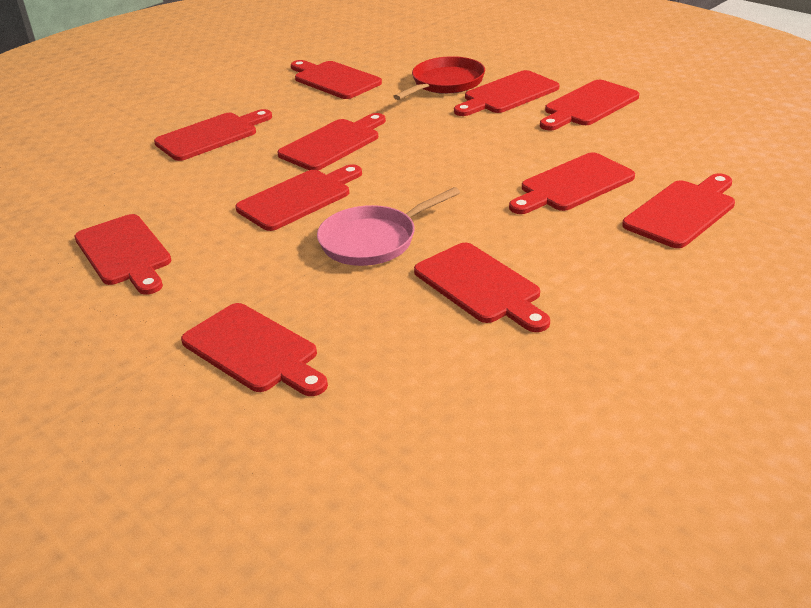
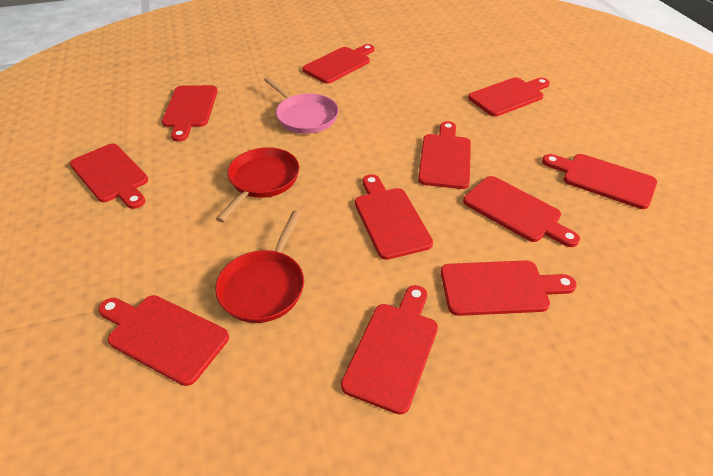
red pan: [393,56,485,100] = 1 -> [215,210,304,323] [216,147,299,222] = 2

